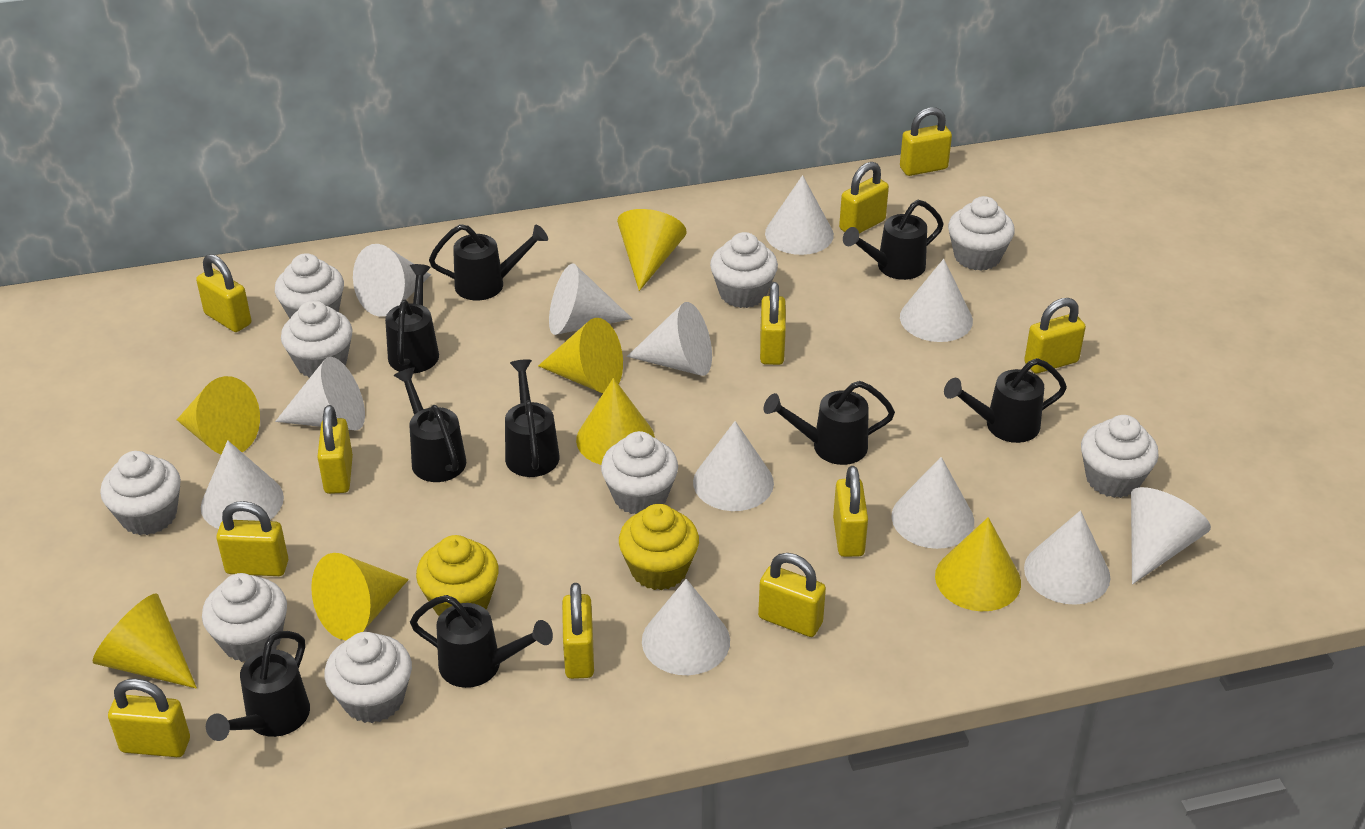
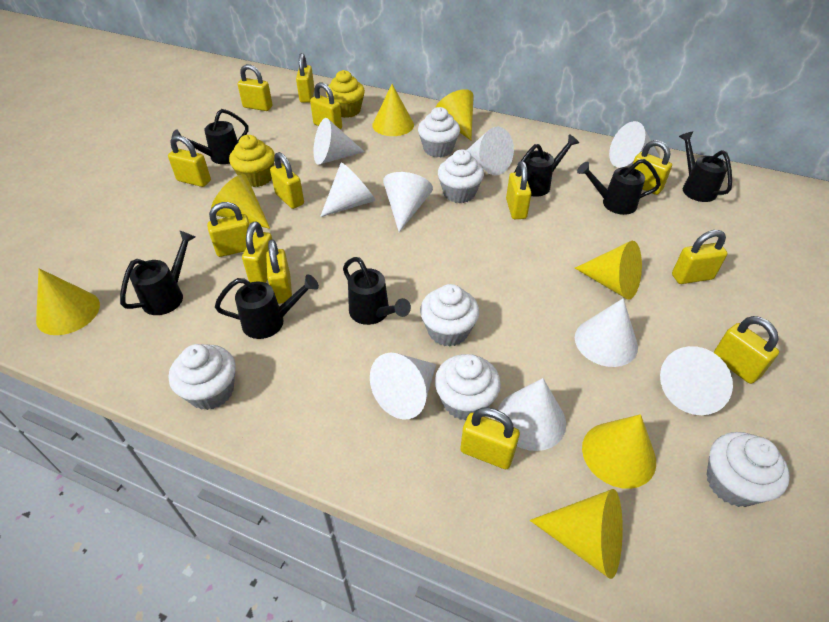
black watering can: [206,631,310,741] [385,264,439,373] [394,367,466,482] [410,595,553,688] [429,224,548,301] [505,359,559,477] [763,381,895,465] [843,200,944,280] [944,358,1067,443] = 9 -> [120,231,195,315] [172,109,248,164] [215,275,319,339] [343,257,411,325] [514,134,579,197] [577,159,661,215] [679,131,732,202] = 7
white cone: [201,440,284,529] [275,357,365,431] [353,244,431,317] [549,264,632,335] [627,302,712,376] [642,579,730,675] [693,421,774,511] [765,175,834,255] [891,457,974,549] [900,259,973,342] [1024,510,1111,605] [1131,487,1211,585] = 12 -> [313,118,365,165] [320,162,375,217] [370,352,436,420] [383,172,433,232] [467,127,514,176] [497,378,566,451] [575,298,638,367] [609,121,660,168] [660,346,733,415] = 9
white cupcake: [100,451,181,535] [202,573,287,662] [275,253,344,319] [281,300,353,378] [325,632,412,723] [601,431,678,514] [710,232,778,308] [948,196,1015,271] [1081,415,1159,498] = 9 -> [169,344,236,410] [418,107,460,157] [420,284,479,347] [435,354,501,421] [438,150,484,203] [707,432,790,507] = 6
yellow padlock: [108,679,190,757] [196,254,251,332] [216,501,288,576] [317,405,353,494] [562,583,594,679] [758,553,826,637] [760,282,786,365] [833,466,868,557] [839,162,889,233] [900,107,952,176] [1024,298,1086,373] = 11 -> [168,135,211,187] [207,202,250,257] [238,64,273,111] [242,221,272,283] [266,239,292,304] [270,152,304,209] [296,53,315,103] [310,82,342,129] [460,407,520,469] [506,161,532,219] [633,140,672,195] [672,230,728,284] [713,316,779,384] = 13

